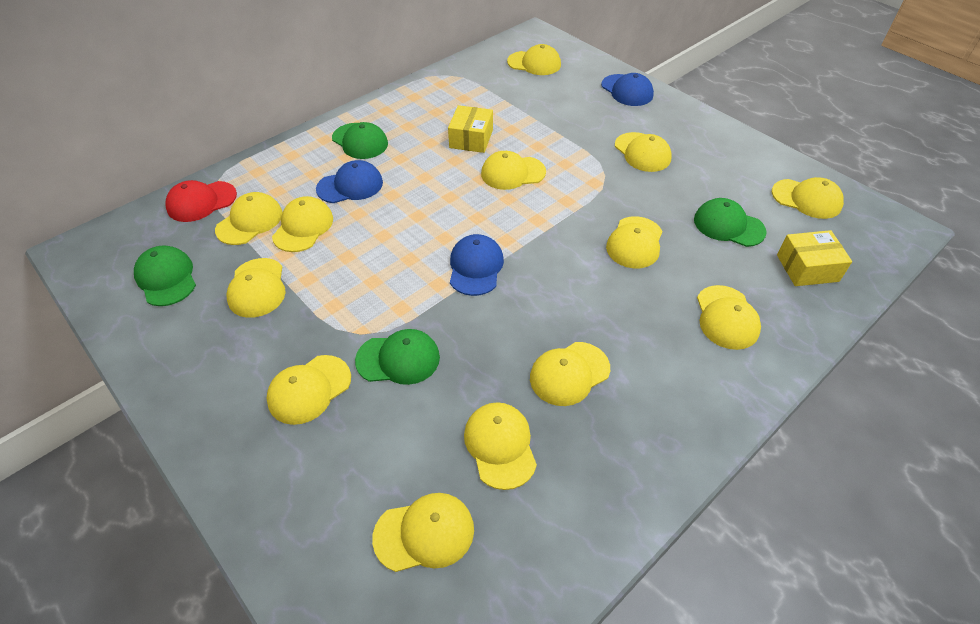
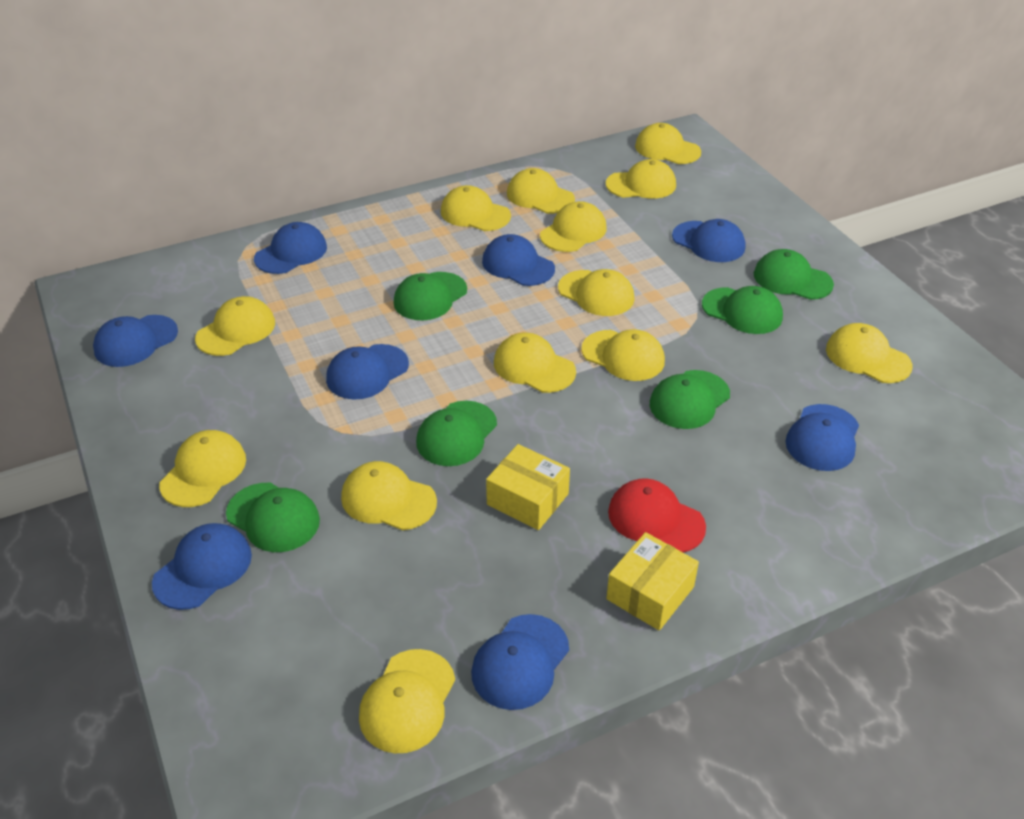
blue cap: [316,160,383,203] [450,234,504,296] [601,73,654,106] = 3 -> [93,315,178,367] [152,523,252,610] [254,222,327,274] [326,344,409,399] [471,614,569,710] [482,234,555,286] [672,219,745,262] [785,404,859,471] = 8
green cap: [134,245,196,306] [332,122,388,159] [355,329,440,385] [694,198,767,247] = 4 -> [226,483,320,552] [394,272,467,320] [416,401,497,466] [650,370,730,429] [702,286,783,334] [754,249,834,300] = 6

